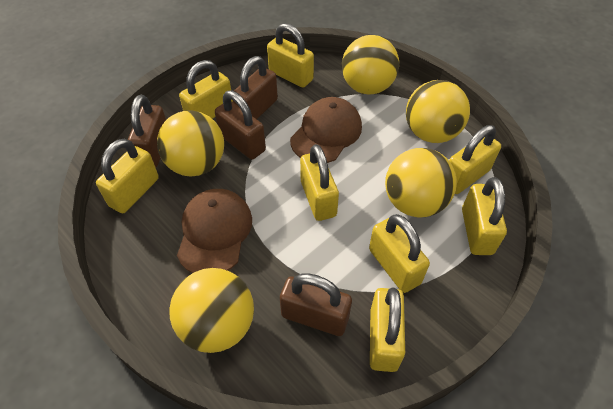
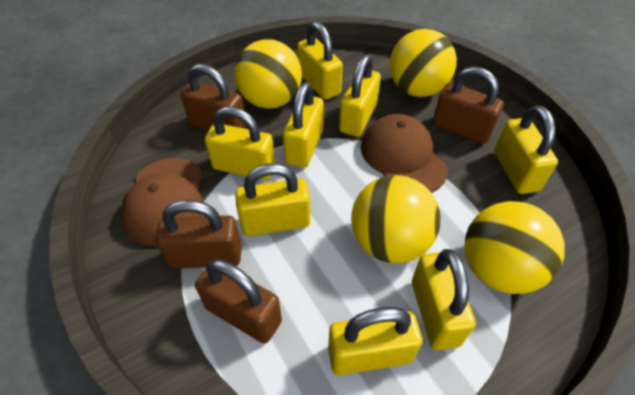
yellow ball: [157,110,224,177] [169,268,254,353] [342,35,399,94] [385,148,457,217] [406,80,470,143] = 5 -> [235,39,302,109] [351,175,441,263] [390,29,457,97] [464,201,565,294] = 4

